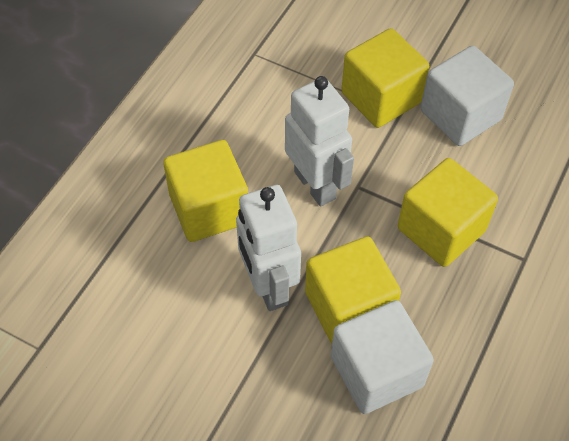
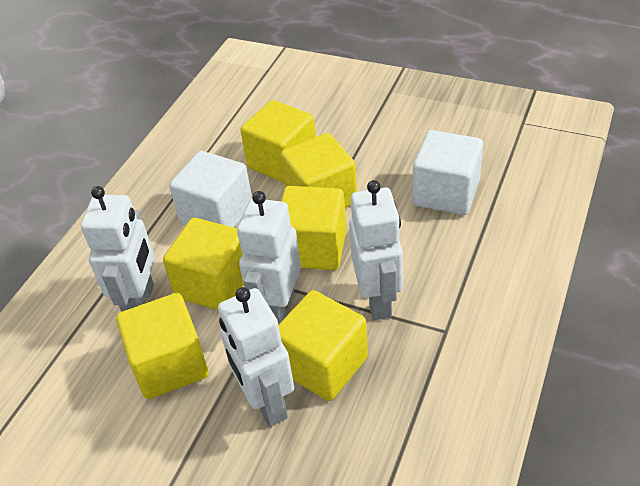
white robot: [236,185,301,311] [285,76,354,207] = 2 -> [81,186,155,312] [218,287,294,427] [237,191,301,325] [349,180,403,320] = 4
yellow cube: [163,140,248,242] [305,236,401,343] [341,28,429,128] [398,158,498,267] = 4 -> [116,293,208,399] [163,218,244,310] [240,100,316,183] [278,290,368,401] [280,133,357,208] [281,186,346,270] = 6

